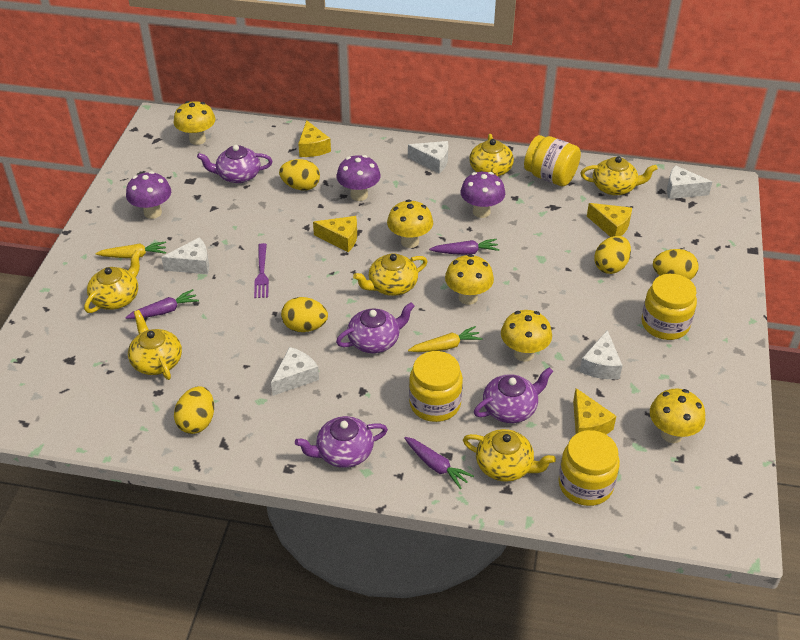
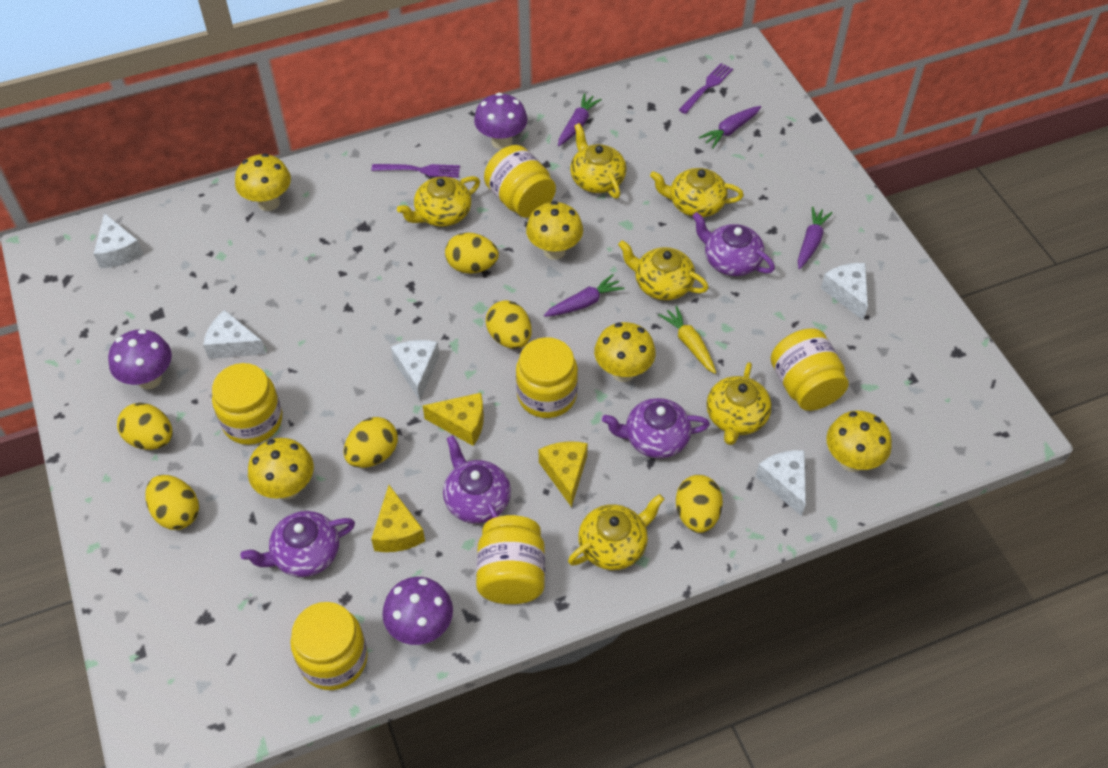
purple carrot: [125,289,199,319] [404,437,474,490] [429,239,500,255] = 3 -> [544,274,625,317] [558,93,602,146] [699,106,761,148] [798,207,832,269] = 4
purple fork: [254,243,269,298] = 1 -> [372,164,460,178] [679,63,733,114] = 2
yellow carrot: [96,241,166,258] [408,326,482,352] = 2 -> [658,306,716,374] = 1
yellow cheese: [298,120,331,157] [313,216,357,252] [573,388,616,434] [587,203,632,237] = 4 -> [371,485,425,552] [423,393,484,446] [539,442,588,507] = 3
yellow egg: [174,386,214,434] [279,159,320,191] [281,297,328,332] [594,236,631,274] [653,249,699,280] = 5 -> [117,403,173,450] [146,475,199,530] [343,417,398,468] [445,232,499,274] [486,300,532,349] [676,475,723,533] = 6
yellow jar: [409,351,463,422] [524,135,581,187] [559,430,620,506] [642,274,697,340] = 4 -> [212,363,282,445] [290,602,368,690] [476,515,545,604] [484,145,556,218] [516,337,578,418] [771,328,849,411] = 6

